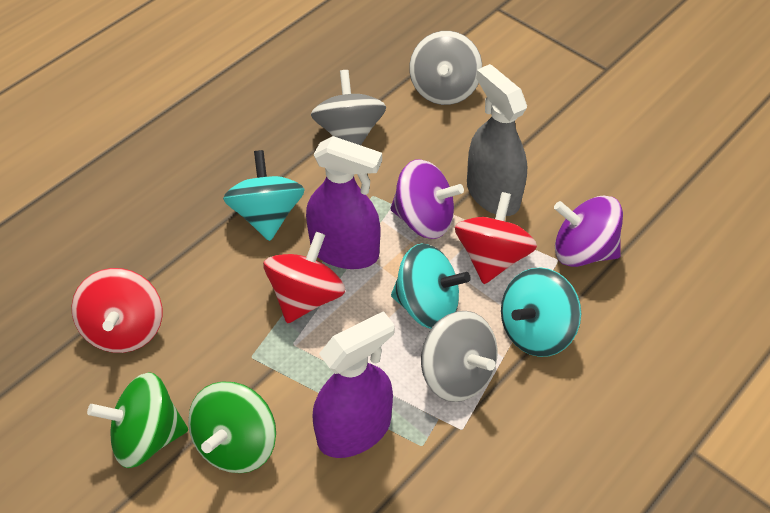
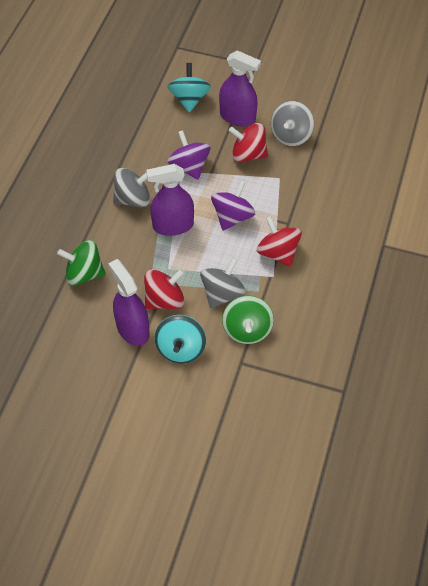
grey spray bottle: [467,64,527,216] = 1 -> none = 0
purple spray bottle: [306,136,382,269] [313,311,395,458] = 2 -> [108,259,150,346] [146,164,194,236] [219,50,261,127] = 3
turquoise spinning top: [223,150,305,241] [391,244,471,329] [501,267,581,357] = 3 -> [154,315,206,364] [168,63,211,112] = 2

